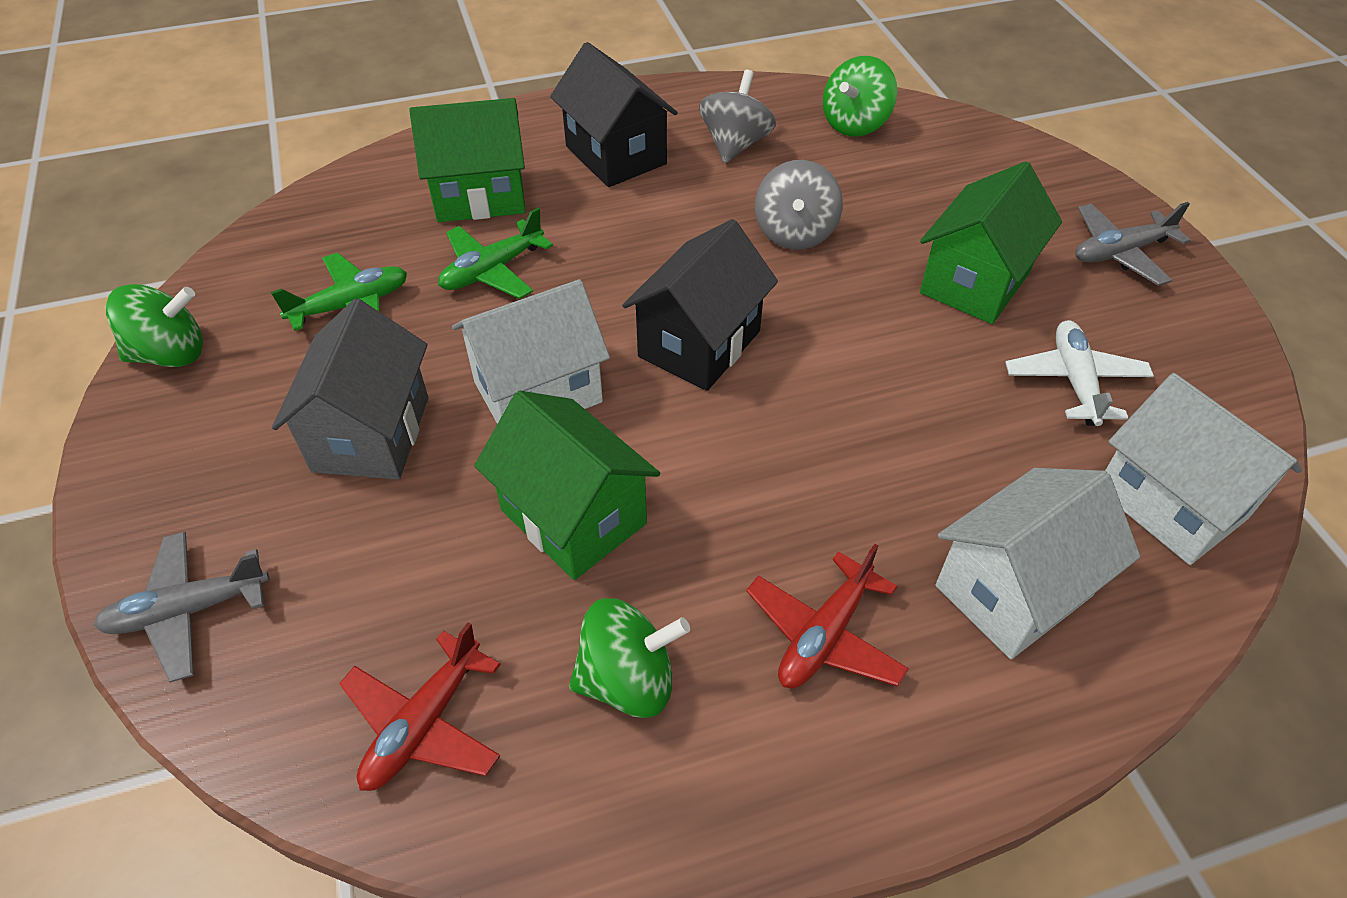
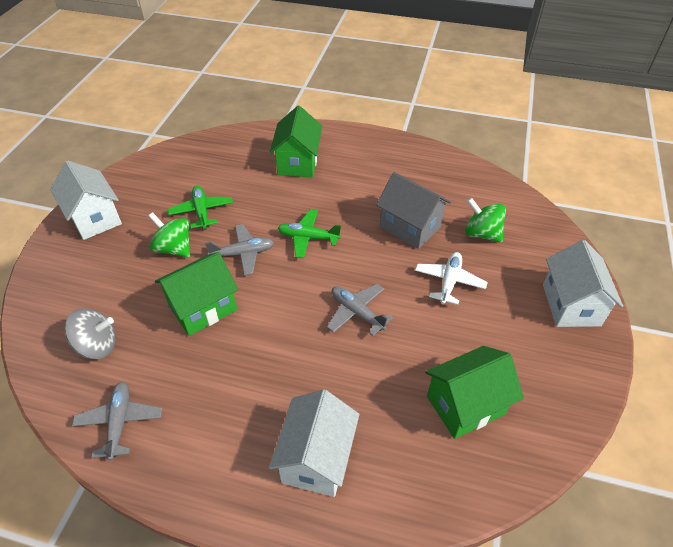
black house: [550,42,678,187] [622,219,778,391] = 2 -> none = 0
green spinning top: [106,284,203,367] [569,598,690,718] [823,56,897,137] = 3 -> [149,212,190,257] [465,198,506,243] = 2
grey plane: [94,532,269,683] [1075,202,1191,286] = 2 -> [72,382,162,461] [205,224,274,275] [327,284,393,336] = 3
grey spinning top: [699,70,776,163] [755,160,843,250] = 2 -> [64,308,116,359] = 1
red plane: [339,622,501,791] [746,544,909,688] = 2 -> none = 0

